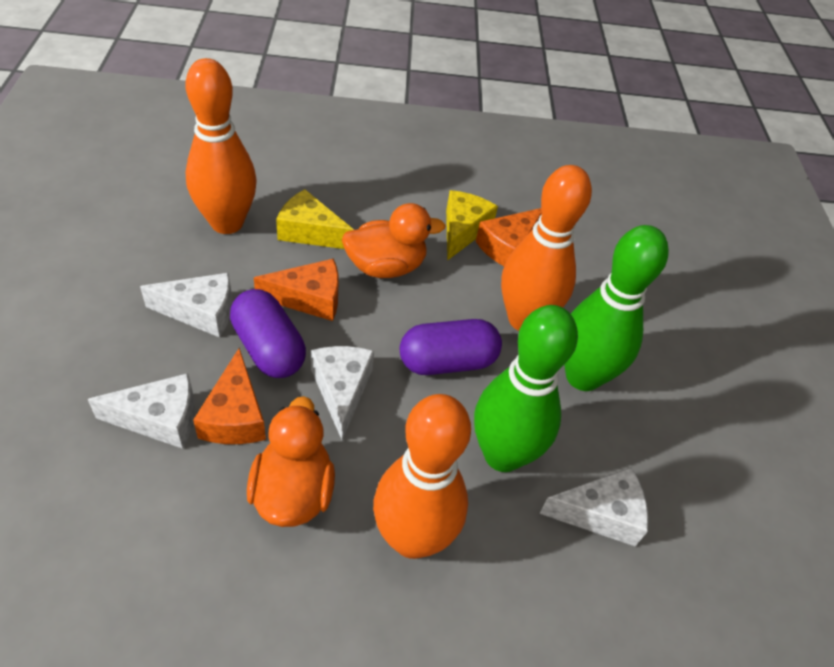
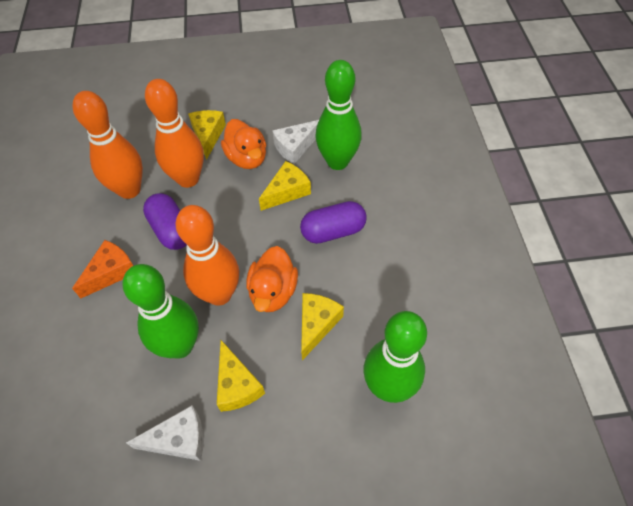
green bowling pin: [474,305,578,472] [564,225,669,391] = 2 -> [122,264,199,359] [315,60,362,170] [363,311,427,403] = 3
orange cheese: [193,348,266,444] [254,259,338,321] [476,208,541,266] = 3 -> [72,240,133,298] = 1
white cheese: [88,373,195,449] [140,273,233,337] [311,346,374,440] [539,467,648,546] = 4 -> [126,405,204,461] [272,120,319,164] = 2
yellow cheese: [276,189,354,249] [446,190,498,261] = 2 -> [188,110,226,160] [217,340,265,412] [259,161,311,211] [301,293,344,361] = 4

